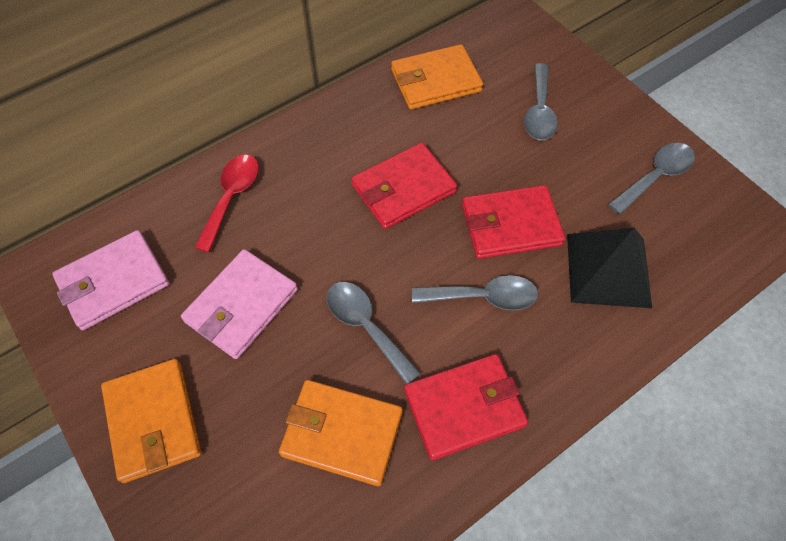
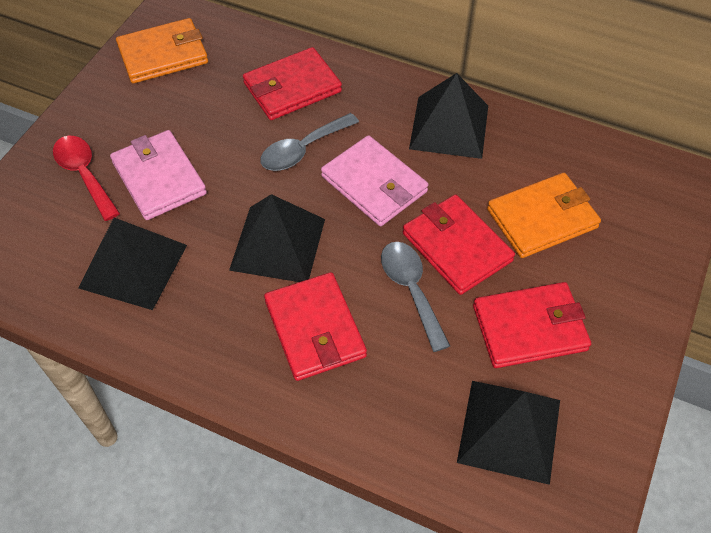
black pyramid: [567,227,652,308] = 1 -> [79,218,187,310] [229,194,325,282] [409,73,488,159] [457,381,560,485] = 4
grey spoon: [327,282,421,384] [412,275,538,311] [524,63,558,141] [608,143,695,215] = 4 -> [260,113,359,171] [381,242,450,352] = 2
orange wallet: [101,359,201,483] [279,380,403,486] [391,44,483,110] = 3 -> [116,18,208,83] [487,173,601,258] = 2
red wallet: [352,143,457,229] [404,354,528,460] [462,185,566,259] = 3 -> [243,47,342,120] [264,272,367,381] [403,195,515,295] [473,282,591,368] = 4

